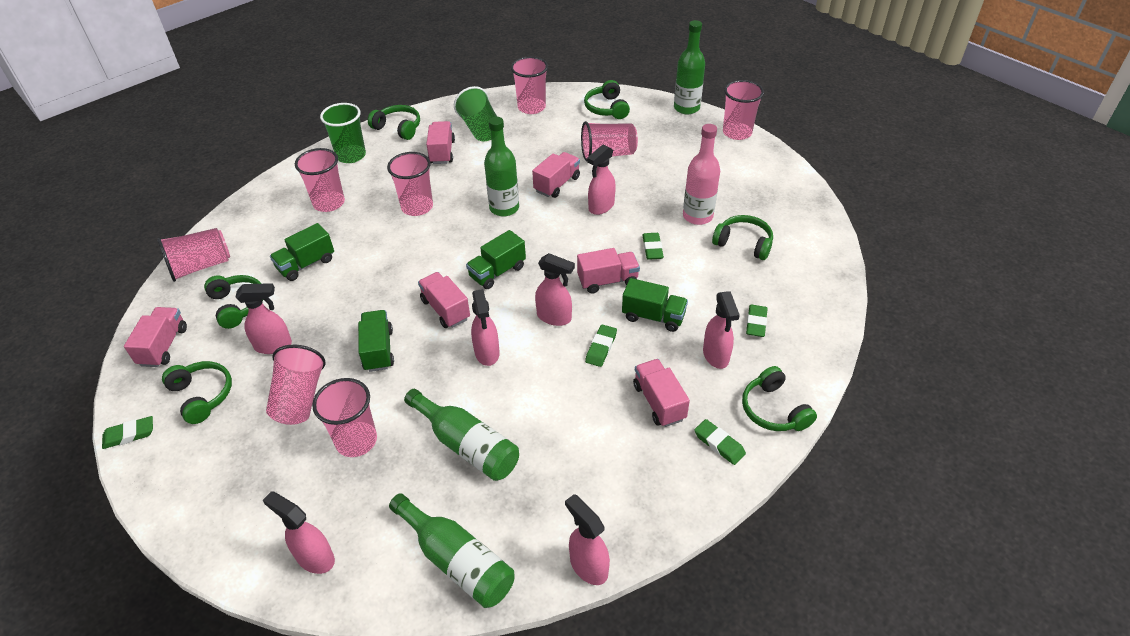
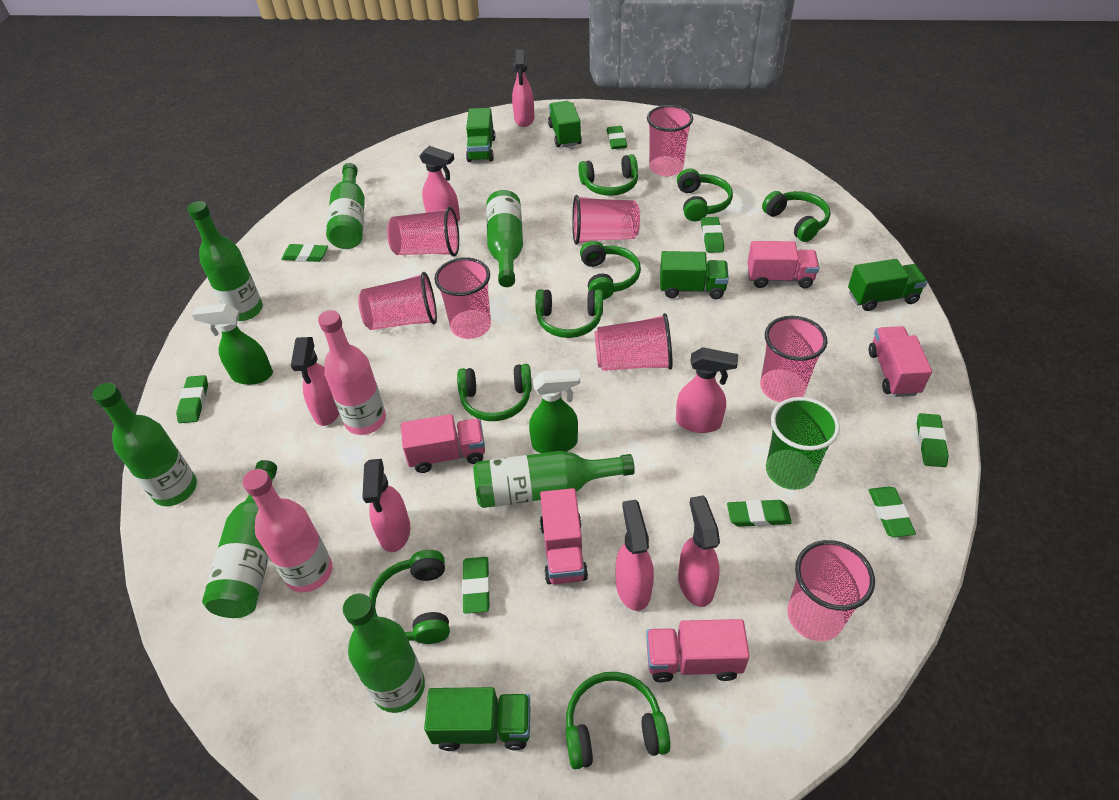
green bottle: [389,493,515,608] [404,389,519,481] [484,117,519,217] [674,20,705,114] = 4 -> [93,383,197,506] [188,201,263,321] [202,460,277,618] [326,163,365,249] [343,593,425,713] [473,451,635,508] [486,190,523,287] = 7
green cup: [320,103,366,163] [454,86,497,141] = 2 -> [766,397,840,490] = 1
green eraser: [102,416,153,449] [585,324,617,367] [642,233,664,260] [694,419,746,465] [746,305,768,337] = 5 -> [176,375,208,423] [281,244,328,262] [462,557,490,614] [607,126,627,149] [701,217,724,253] [727,499,792,527] [869,487,916,537] [917,413,949,467] = 8
green headphones: [162,361,232,424] [204,275,261,329] [368,105,420,140] [584,80,630,119] [712,215,773,260] [742,366,817,431] = 6 -> [369,550,450,644] [457,364,532,421] [535,289,603,338] [566,672,671,769] [578,154,638,196] [580,241,641,300] [677,168,733,221] [762,191,830,242] = 8
green spray bottle: none = 0 -> [192,304,273,385] [529,369,580,453] = 2
green truck: [270,223,334,281] [358,310,394,372] [466,230,526,289] [622,278,688,332] = 4 -> [424,687,530,751] [466,108,495,162] [548,101,582,147] [660,251,729,299] [848,259,927,311] = 5
pink bottle: [683,124,720,225] = 1 -> [243,469,332,592] [318,310,386,435] = 2
pink truck: [124,307,187,367] [418,272,470,328] [426,121,455,164] [532,152,580,198] [577,248,640,294] [633,359,690,427] = 6 -> [401,414,485,473] [540,488,588,584] [646,619,750,683] [747,241,819,288] [869,326,932,397] = 5

